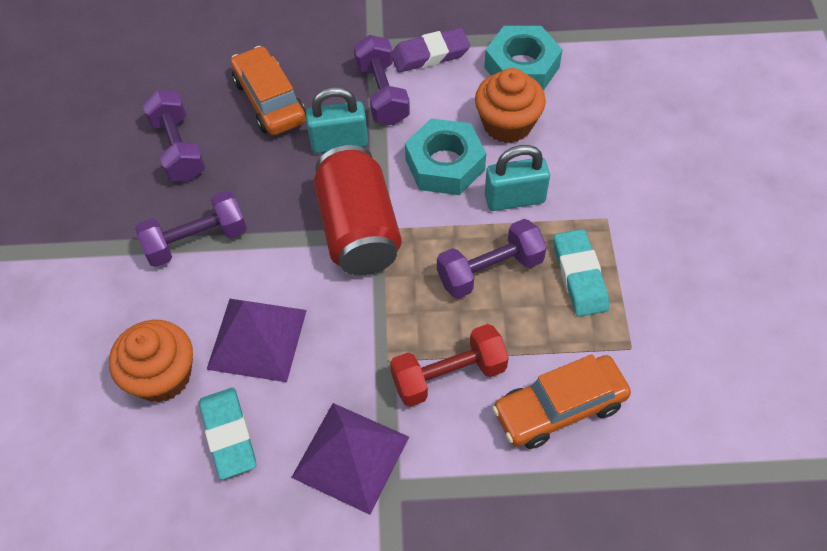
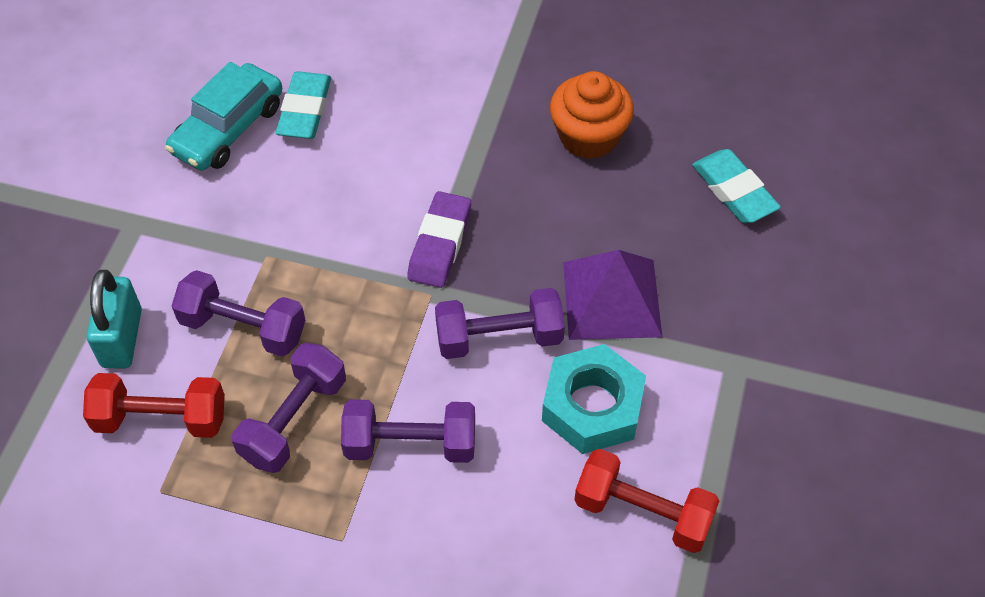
orange car: [231,46,306,135] [492,354,631,449] = 2 -> none = 0
orange cupcake: [109,320,193,402] [475,68,546,143] = 2 -> [550,71,634,159] = 1
purple pyramid: [207,299,307,382] [291,403,409,515] = 2 -> [563,250,662,340] = 1
red can: [313,145,402,275] = 1 -> none = 0
red dumbbell: [390,324,509,407] = 1 -> [83,373,225,438] [574,449,719,553] = 2
turquoise car: none = 0 -> [165,62,282,171] = 1
turquoise nut: [405,118,486,195] [484,26,563,91] = 2 -> [542,344,646,454] = 1
turquoise padlock: [306,87,368,153] [485,145,550,211] = 2 -> [87,270,142,368] = 1

